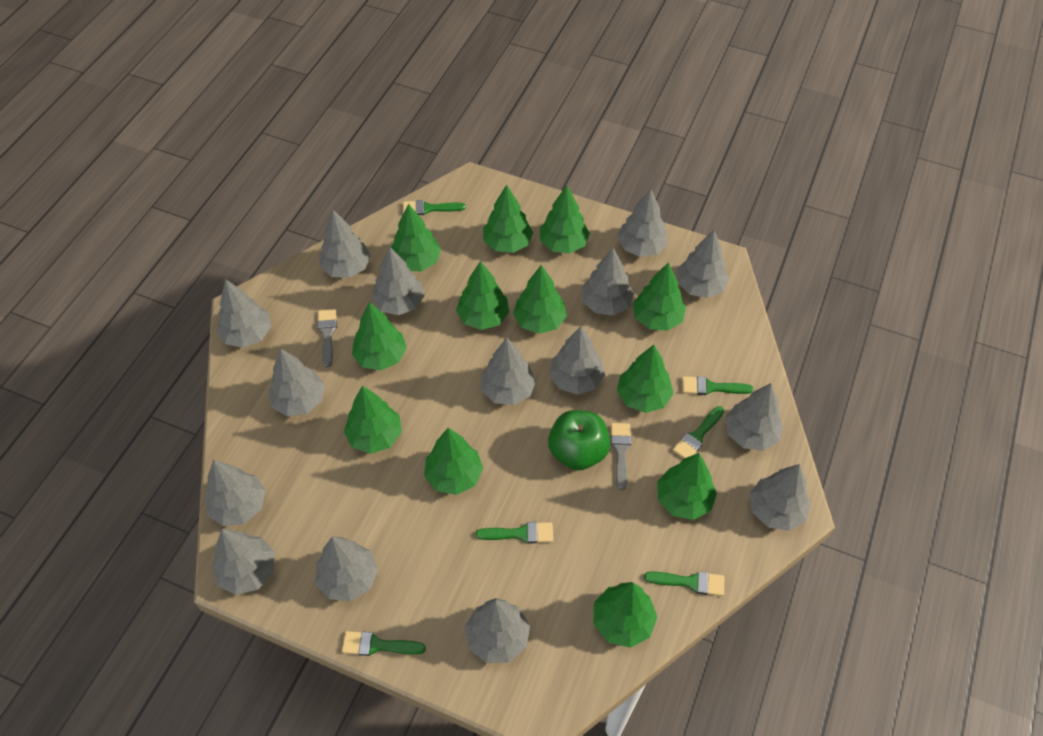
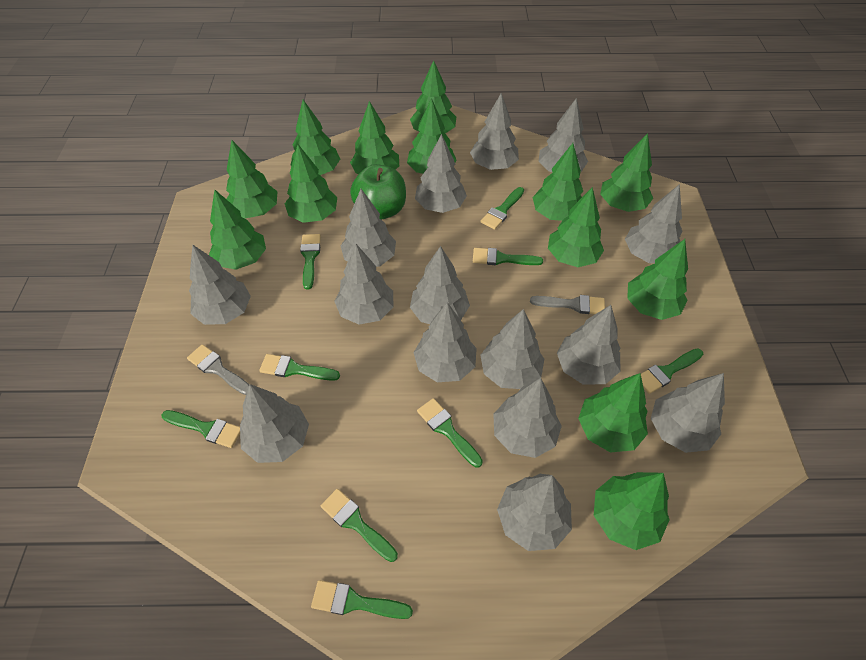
green brush: [342,631,426,656] [403,200,466,215] [476,522,553,543] [644,571,724,596] [673,406,724,458] [682,376,753,395] = 6 -> [161,410,240,448] [259,354,340,381] [300,234,321,290] [311,580,413,619] [321,489,398,562] [417,398,483,468] [473,248,543,265] [481,187,524,230] [641,348,703,394] = 9
green tree: [344,386,402,454] [352,302,407,370] [391,204,441,271] [424,428,483,495] [456,261,509,330] [483,185,533,253] [513,265,567,334] [540,185,590,253] [594,582,657,648] [617,345,674,413] [633,262,686,331] [657,453,717,520] = 12 -> [209,189,266,270] [226,140,277,218] [285,144,337,223] [290,100,340,175] [350,101,399,174] [407,98,457,174] [410,60,456,133] [533,143,583,221] [548,187,604,267] [578,373,648,453] [594,472,670,550] [600,133,653,212] [627,239,688,320] = 13

